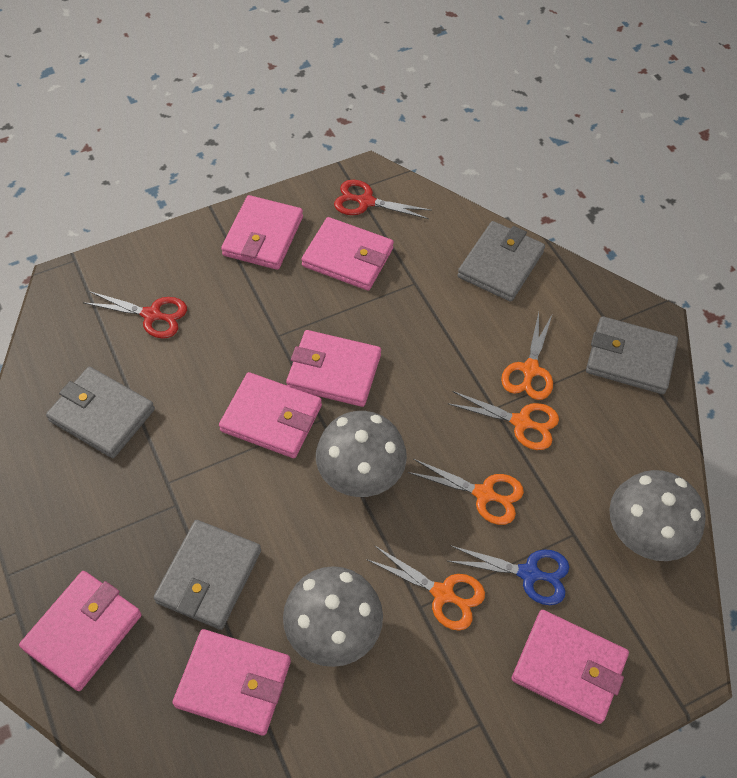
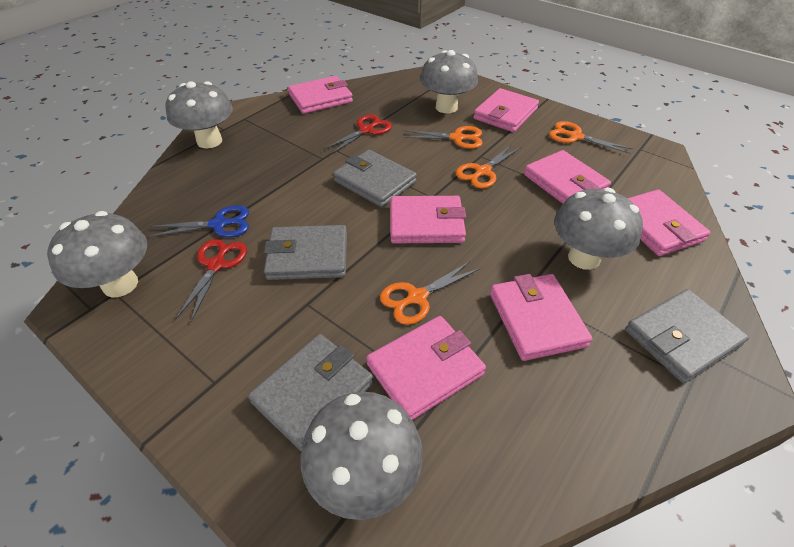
grey mushroom: [283,566,383,667] [316,411,407,497] [609,470,706,561] = 3 -> [47,211,147,297] [165,81,233,149] [301,392,423,520] [420,50,478,113] [554,188,643,270] = 5

